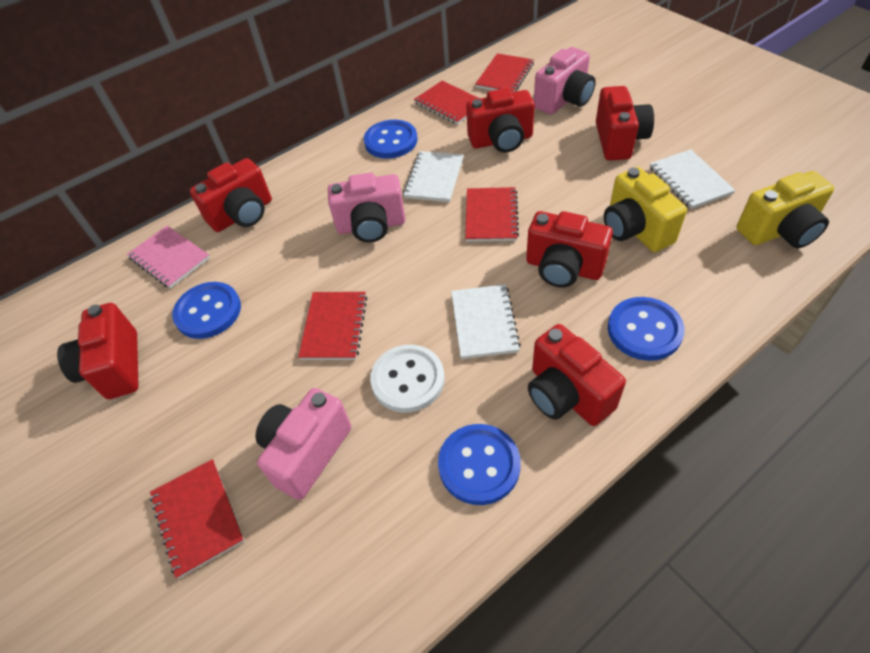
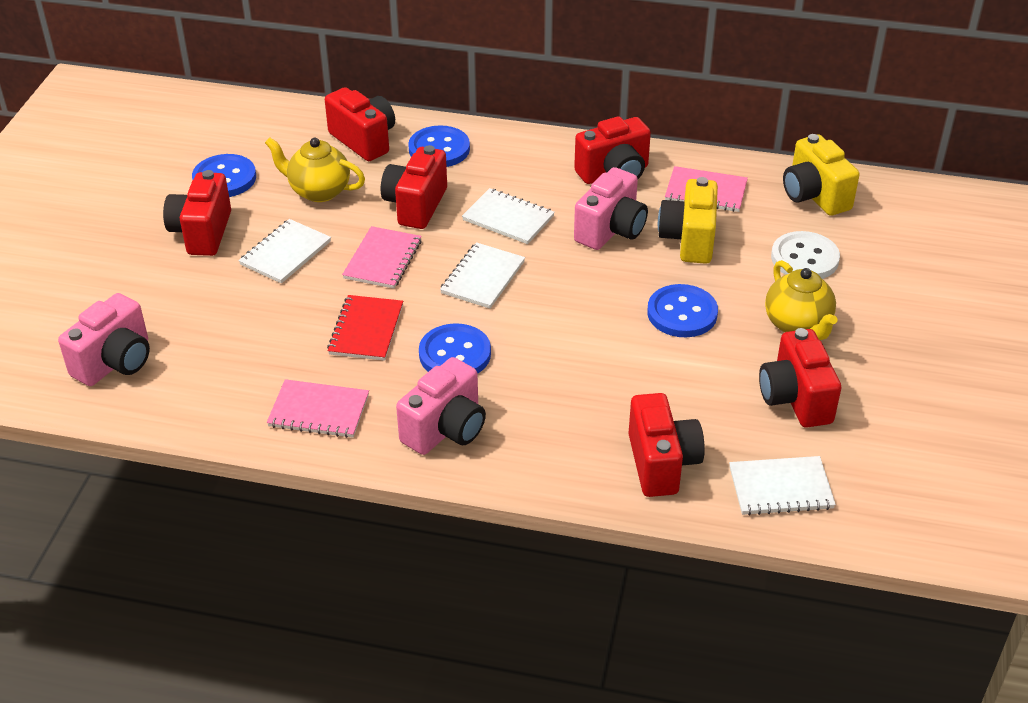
pink notebook: [127,226,210,289] = 1 -> [267,379,369,438] [342,226,422,289] [665,166,748,212] = 3
red notebook: [150,459,244,579] [298,292,367,360] [414,81,480,125] [465,187,519,242] [475,53,534,92] = 5 -> [327,295,403,361] = 1
white notebook: [403,151,464,202] [451,284,521,359] [650,149,735,209] = 3 -> [239,219,331,284] [440,242,525,309] [462,188,555,244] [729,456,836,516] = 4
yellow teapot: none = 0 -> [265,137,365,202] [765,260,837,340] = 2

